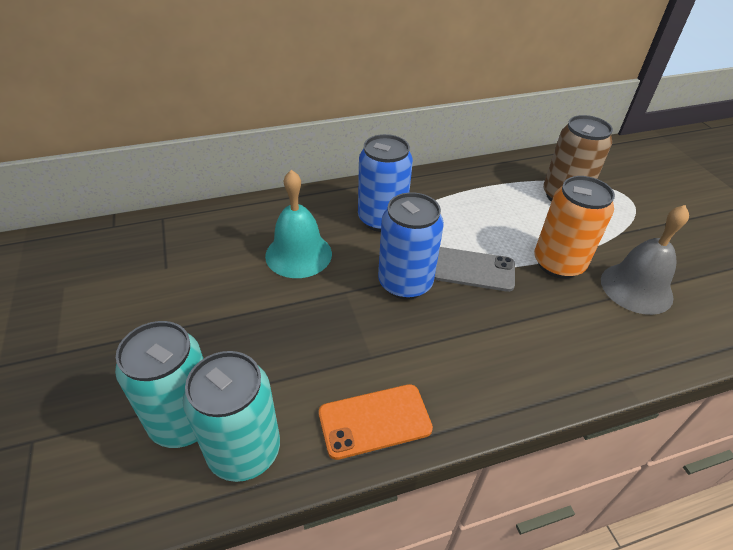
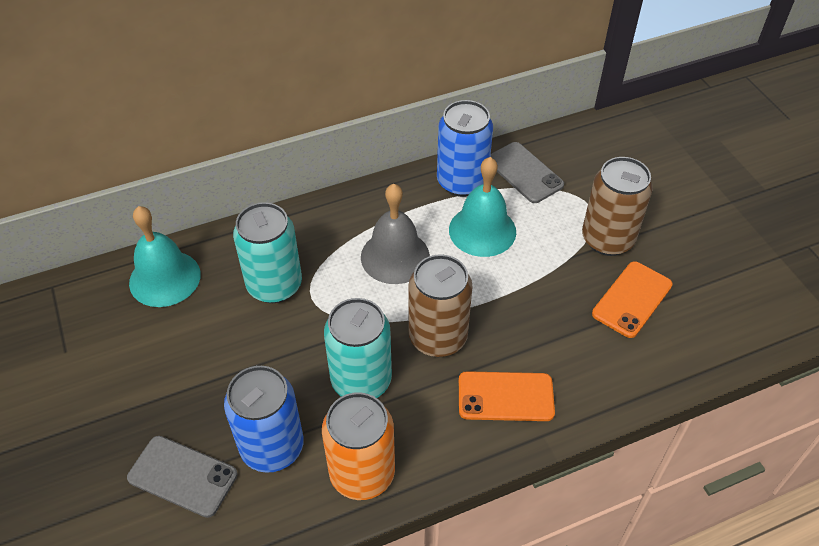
brown can: [543,115,613,202] = 1 -> [408,254,473,357] [582,157,653,256] = 2
grey phone: [434,247,515,292] = 1 -> [127,436,237,518] [490,142,564,203] = 2
orange phone: [319,384,433,460] = 1 -> [459,371,555,421] [592,261,673,338] = 2
turquoise bell: [265,170,332,278] = 1 -> [129,206,201,307] [449,157,516,257] = 2

